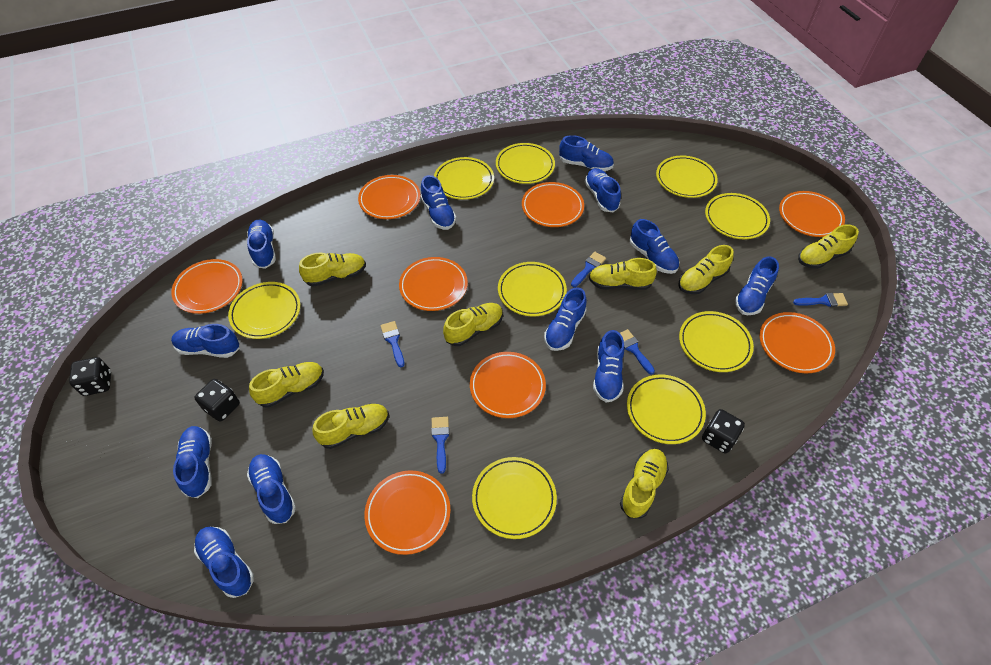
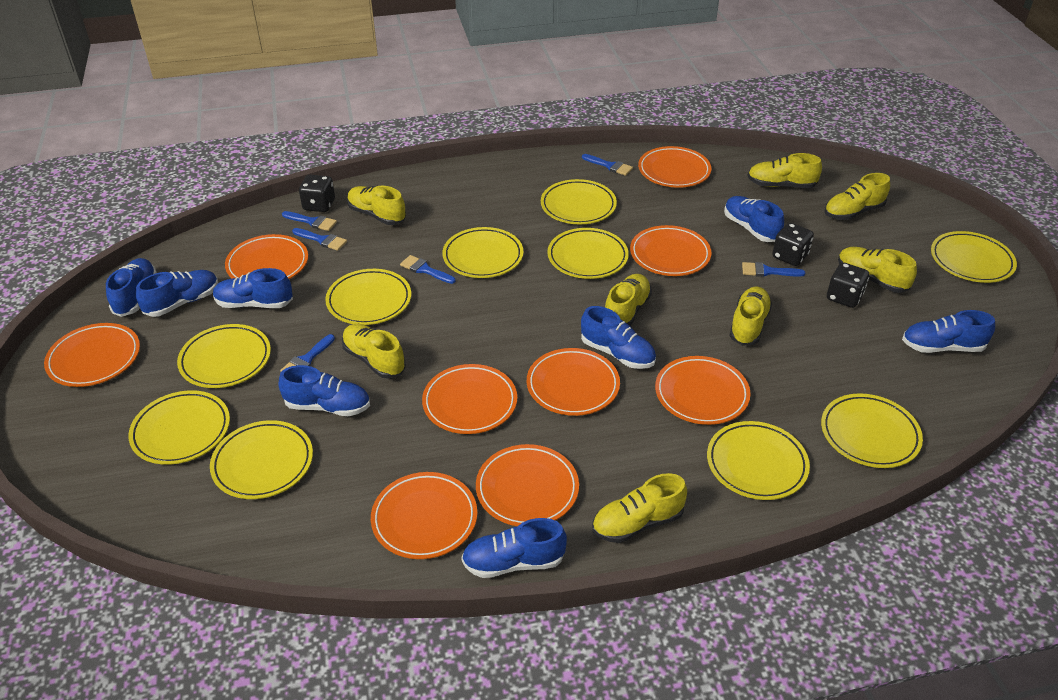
blue brush: [380,321,404,367] [431,417,449,473] [571,252,606,287] [620,329,655,375] [793,293,848,307] = 5 -> [280,334,335,372] [282,211,337,231] [292,228,347,251] [400,255,456,284] [582,154,633,176] [742,262,805,277] = 6
blue shoe: [171,324,240,358] [173,426,212,498] [194,527,254,598] [247,220,276,269] [247,454,296,524] [421,175,456,230] [544,287,587,351] [559,135,614,171] [585,168,621,212] [593,330,624,403] [630,219,679,274] [735,256,779,315] = 12 -> [106,258,157,317] [136,270,218,317] [213,268,293,308] [279,365,370,416] [461,518,567,578] [581,306,656,369] [724,196,784,242] [902,310,995,353] = 8
orange plate: [171,259,243,314] [358,175,420,219] [364,470,450,555] [399,257,468,311] [470,352,546,418] [522,182,584,227] [759,312,835,373] [779,191,845,237] = 8 -> [44,323,140,387] [225,234,308,279] [371,472,477,559] [422,364,517,434] [476,444,579,526] [527,348,620,416] [630,225,712,276] [638,146,712,188] [655,356,750,425] = 9
yellow plate: [228,282,300,339] [434,157,494,200] [472,457,557,539] [496,143,555,184] [498,262,567,316] [627,375,706,444] [656,156,718,198] [679,311,754,372] [705,193,770,239] = 9 -> [128,390,230,465] [177,324,271,388] [210,420,313,499] [325,269,411,325] [442,227,523,278] [541,179,617,224] [547,228,629,279] [707,421,810,500] [821,393,923,468] [931,231,1017,283] = 10

